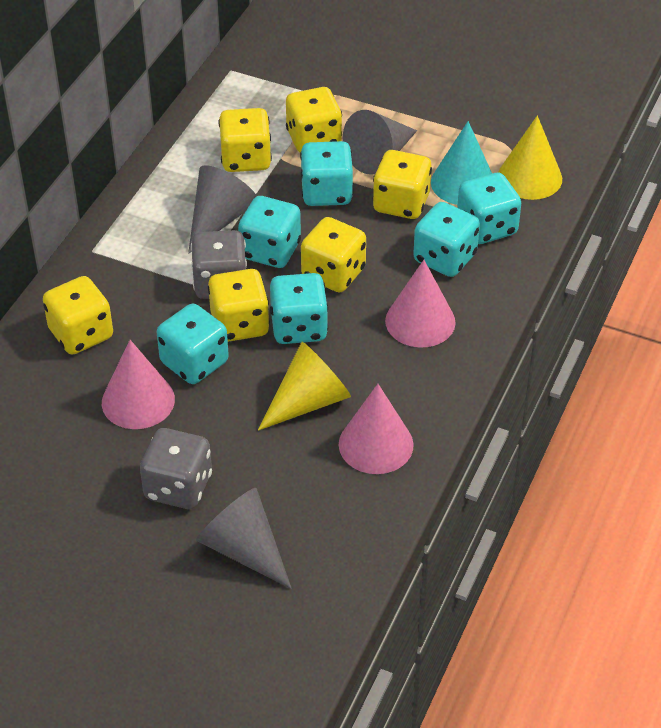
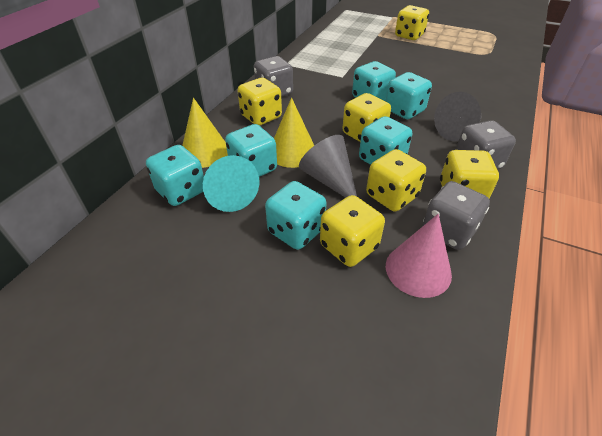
grey cone: [188,165,257,254] [196,488,292,589] [343,110,417,174] = 3 -> [299,135,357,198] [434,92,482,141] = 2
grey dice: [140,428,212,509] [191,230,247,299] = 2 -> [254,56,293,97] [422,181,490,250] [456,120,516,170] = 3
pink cone: [102,340,175,429] [339,384,414,474] [385,260,456,347] = 3 -> [386,214,452,298] = 1

